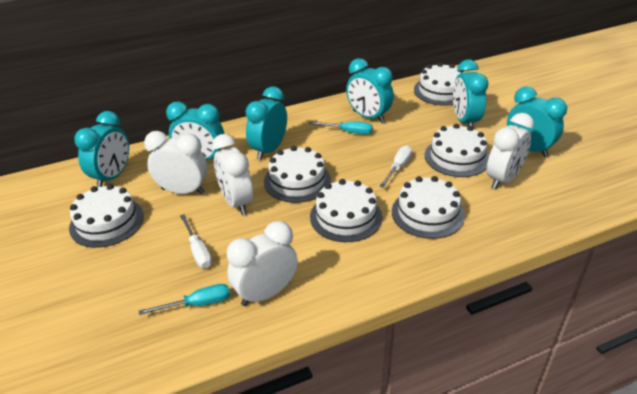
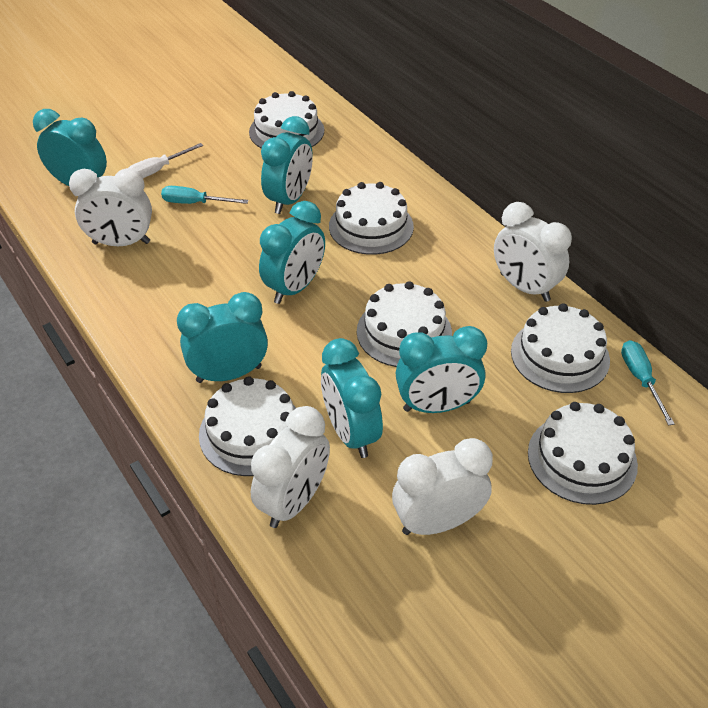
white screwdriver: [180,214,212,268] [380,145,412,188] = 2 -> [129,143,203,178] = 1

